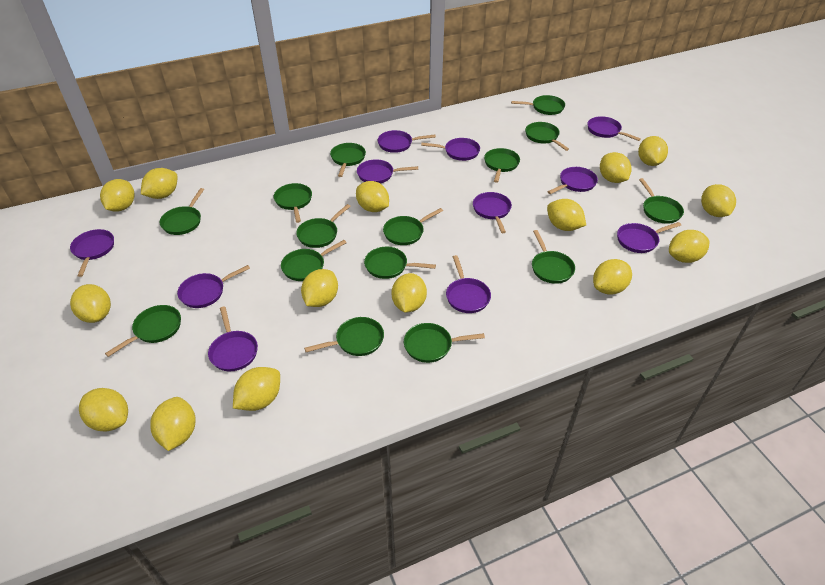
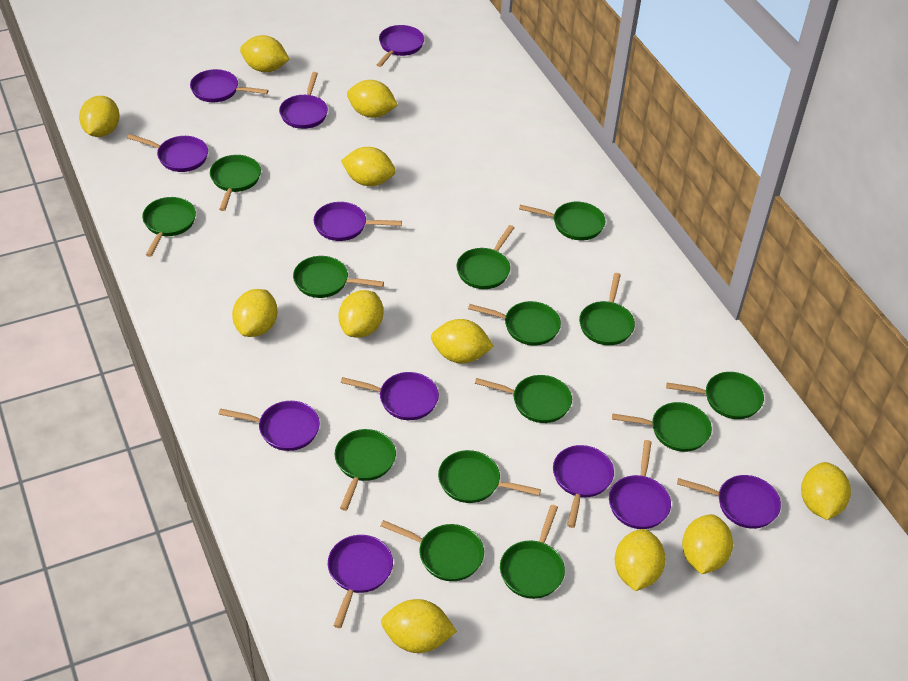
green pan: [105,305,181,357] [160,188,204,235] [274,183,312,223] [281,240,347,281] [296,204,351,248] [304,317,384,356] [330,143,366,177] [364,247,436,279] [383,208,443,245] [404,323,485,363] [484,148,520,183] [511,95,565,115] [525,122,569,151] [532,230,575,284] [639,178,684,224] = 15 -> [142,197,196,257] [210,155,261,211] [293,256,384,298] [335,429,396,511] [380,520,484,581] [438,450,541,503] [456,225,515,289] [468,301,561,345] [475,375,572,423] [500,505,565,599] [519,202,605,240] [579,273,635,345] [612,402,712,452] [666,372,764,419] = 14
yellow lemon: [70,284,111,323] [79,388,128,431] [100,179,134,212] [141,168,177,199] [150,397,196,451] [233,367,280,411] [301,269,338,307] [356,181,389,212] [391,273,427,312] [547,199,586,231] [593,259,632,294] [600,152,631,183] [638,136,668,166] [669,230,709,263] [701,184,736,217] = 15 -> [79,96,120,137] [232,289,277,337] [240,35,290,72] [339,290,383,337] [341,147,395,186] [347,80,398,118] [381,599,457,653] [431,319,494,363] [615,529,666,591] [682,514,733,574] [801,462,851,520] = 11

